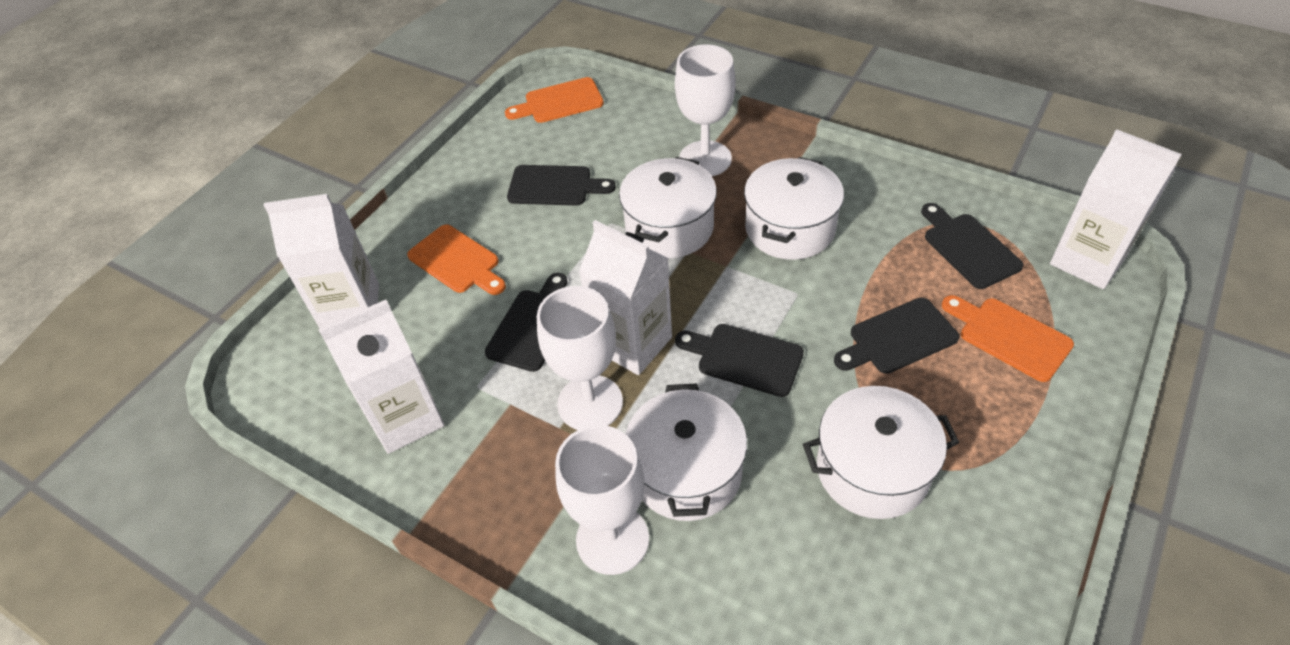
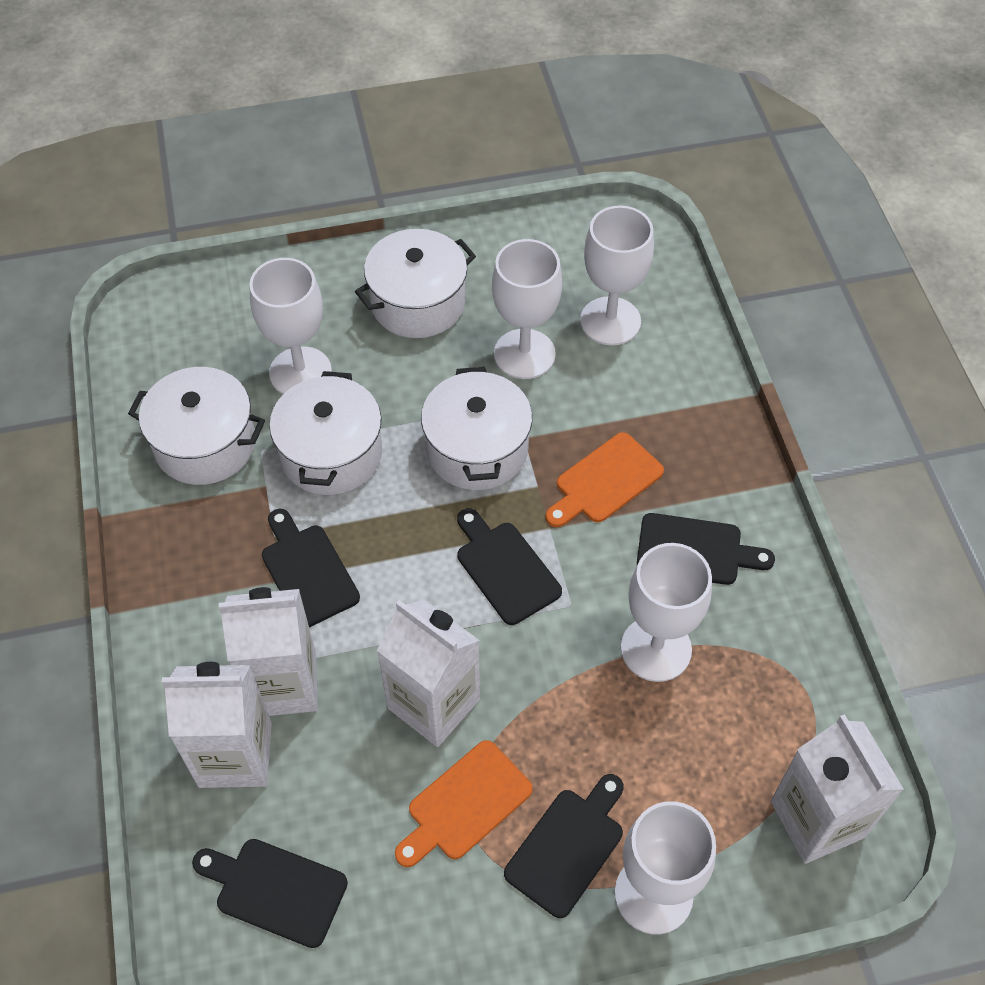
orange cutting board: [407,225,506,295] [505,77,604,123] [942,295,1074,382] = 3 -> [395,740,533,867] [546,432,664,527] = 2
white goblet: [537,286,623,430] [555,425,649,575] [675,44,736,176] = 3 -> [249,258,332,394] [492,239,562,379] [580,206,654,346] [615,801,716,934] [621,543,712,682] = 5

